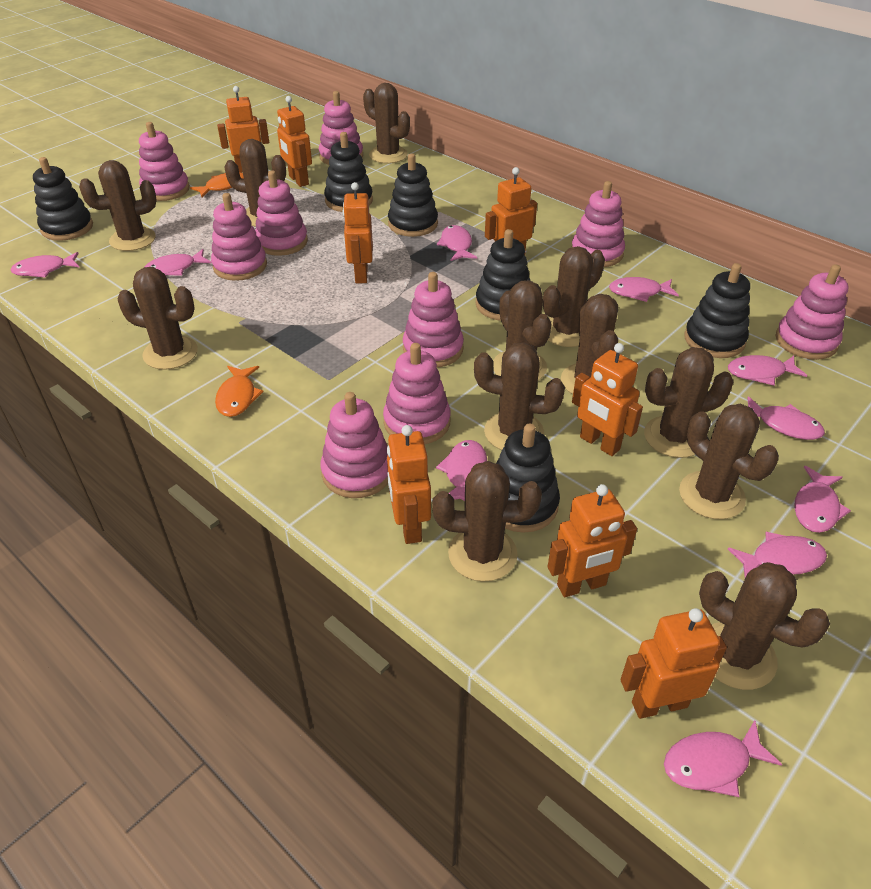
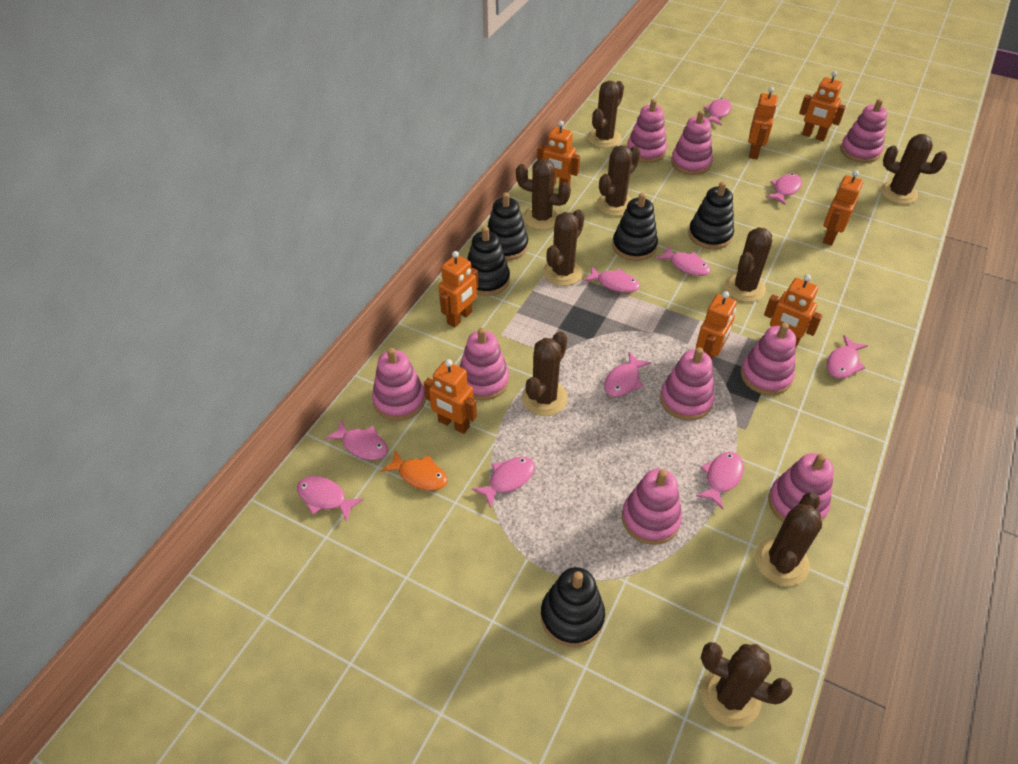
black stacking toy: [33,157,93,241] [324,132,373,212] [388,154,438,237] [476,229,530,321] [496,424,560,533] [684,263,750,358] = 6 -> [467,226,510,296] [487,192,528,261] [541,567,605,647] [612,193,658,261] [688,182,734,249] = 5
brown cactus: [79,160,157,251] [117,267,198,370] [224,139,286,227] [363,83,410,164] [432,461,542,582] [474,343,565,450] [493,280,551,380] [543,246,605,347] [561,294,618,394] [644,347,734,458] [679,404,779,519] [699,562,830,690] = 12 -> [516,159,571,230] [522,331,568,416] [543,210,584,286] [588,81,624,148] [597,145,641,216] [701,642,793,727] [724,227,773,302] [755,492,822,586] [880,134,947,204] = 9
orange fish: [190,172,244,197] [215,366,264,417] = 2 -> [381,450,447,491] = 1

